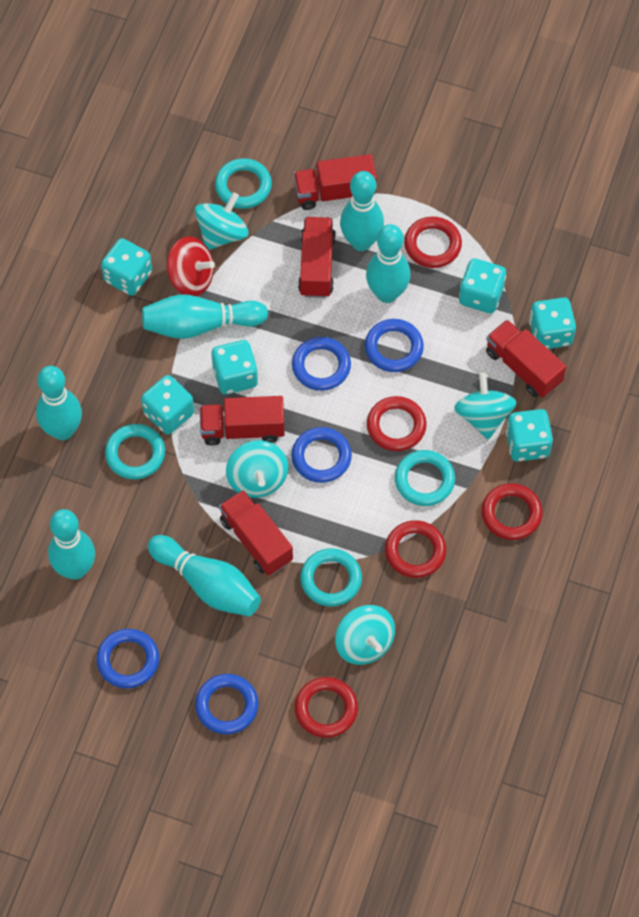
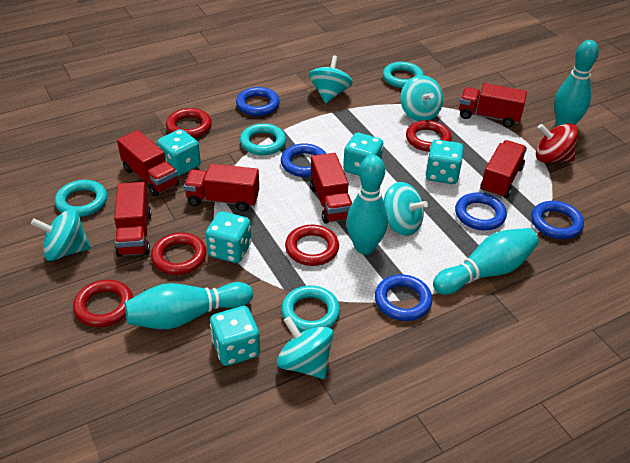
red truck: [200,396,285,446] [219,490,293,576] [294,154,377,210] [298,217,336,298] [486,320,566,398] = 5 -> [114,182,151,257] [117,130,179,196] [184,164,259,212] [310,153,352,224] [459,83,527,127] [480,140,527,198] = 6
turquoise bowling pin: [36,366,82,440] [48,509,95,580] [142,294,268,339] [148,535,261,616] [340,171,384,251] [366,224,410,303] = 6 -> [125,282,253,329] [346,155,388,255] [433,228,539,295] [554,40,599,126] = 4
turquoise dice: [101,238,152,296] [141,375,194,434] [211,340,258,394] [459,258,506,313] [506,409,553,462] [529,297,576,349] = 6 -> [157,129,201,176] [206,211,252,263] [210,306,260,366] [343,132,383,176] [426,140,464,184] = 5
turquoise spinning top: [195,192,249,250] [226,440,288,498] [335,605,395,665] [454,373,516,440] = 4 -> [31,209,91,261] [277,316,334,379] [309,55,353,103] [384,182,428,236] [400,75,443,121] = 5

